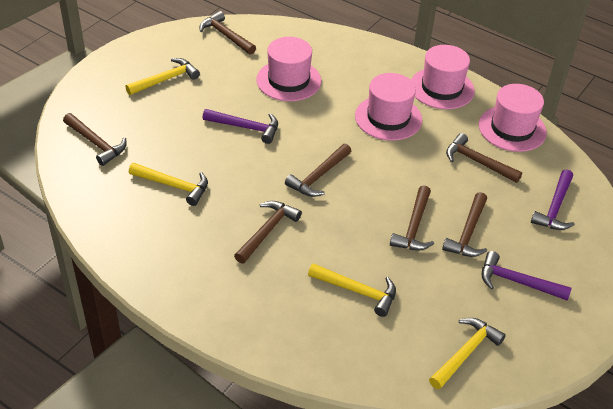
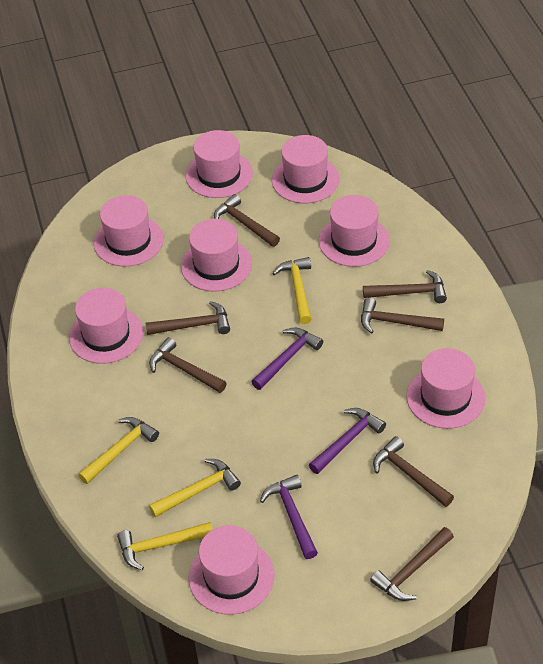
pink hat: [256,37,321,101] [355,73,422,141] [411,45,475,109] [479,84,547,152] = 4 -> [69,288,143,364] [94,195,164,267] [181,219,252,292] [185,130,253,198] [188,525,274,615] [272,135,340,203] [319,195,390,267] [406,348,485,429] = 8

